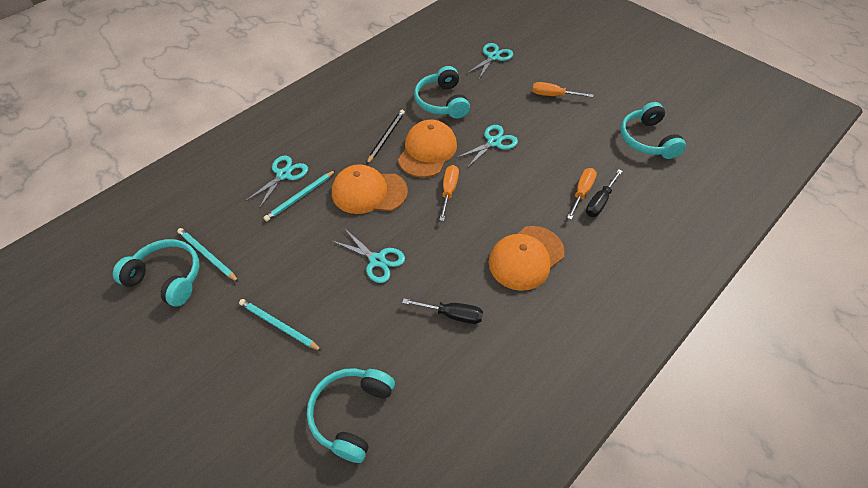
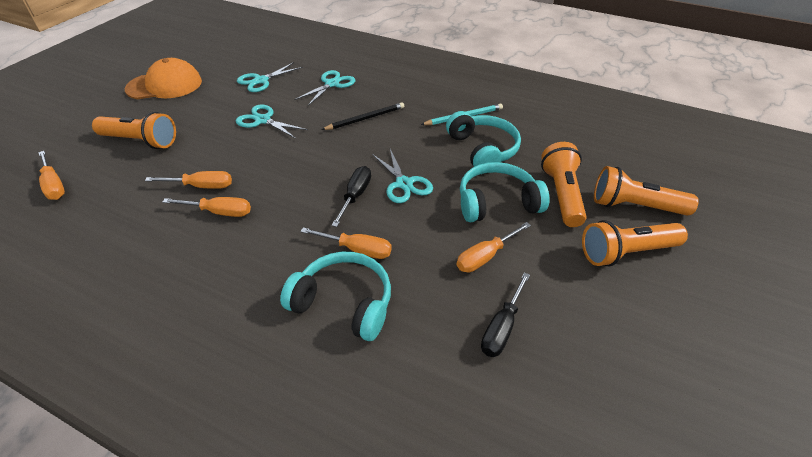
orange cap: [332,164,408,214] [398,120,457,178] [489,226,565,291] = 3 -> [125,58,202,99] = 1
orange flashlight: none = 0 -> [92,112,176,149] [541,142,587,227] [582,220,688,266] [594,166,699,216] = 4
orange screwdriver: [439,165,459,221] [532,82,593,97] [567,168,597,220] = 3 -> [38,151,65,200] [145,171,232,189] [162,197,251,217] [300,227,392,259] [457,222,531,273] = 5
turquoise headphones: [113,239,199,307] [307,368,395,463] [414,66,470,119] [620,102,686,159] = 4 -> [280,252,391,341] [446,111,521,167] [460,162,550,222] = 3
turquoise pencil: [177,228,239,282] [239,299,322,351] [263,170,336,221] = 3 -> [421,104,503,125] = 1

